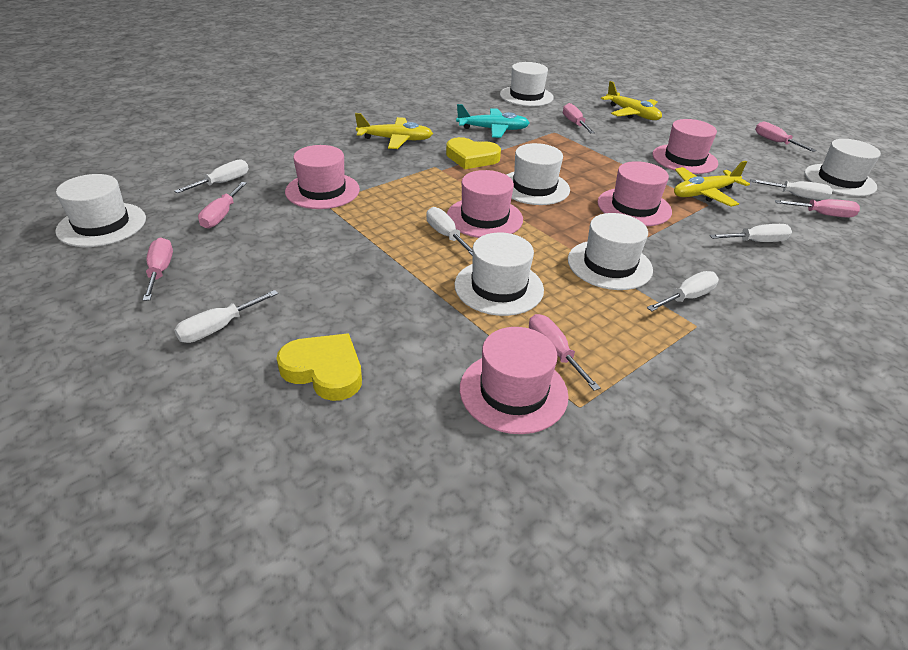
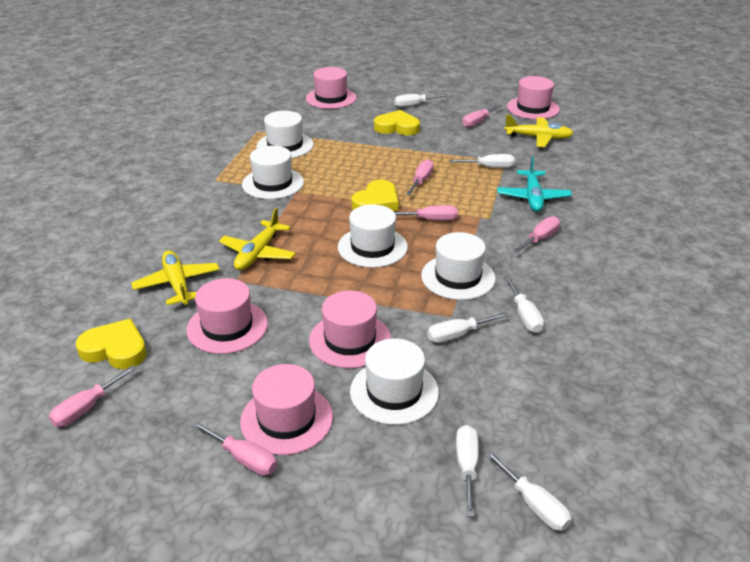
white hat: [55,174,146,247] [455,233,544,316] [500,62,554,106] [507,143,570,205] [568,213,653,290] [805,139,881,196] = 6 -> [242,146,304,199] [257,111,314,158] [338,204,408,268] [350,338,439,425] [421,232,496,300] = 5
yellow heart: [276,334,362,401] [446,137,501,169] = 2 -> [76,319,147,369] [352,180,399,211] [374,110,420,135] = 3

